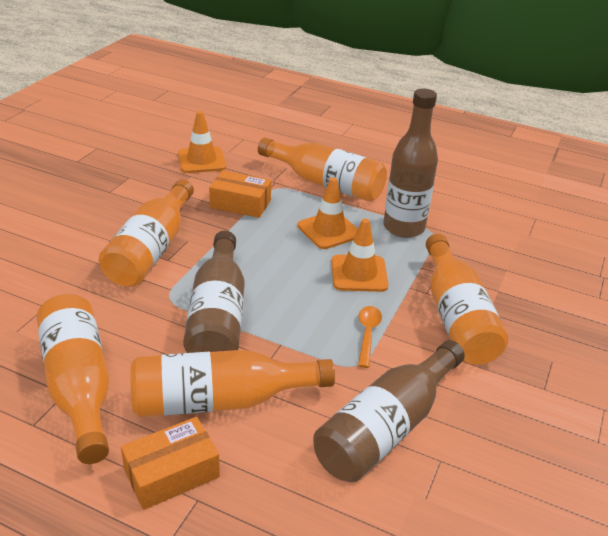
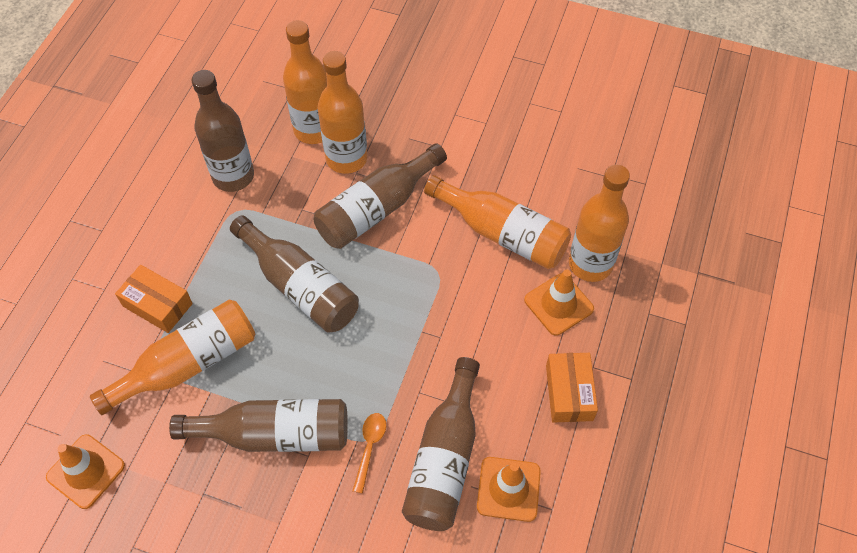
brown bottle: [183,231,244,353] [313,340,465,483] [383,88,438,238] = 3 -> [169,399,348,452] [191,70,254,192] [230,215,359,333] [314,143,447,249] [402,357,480,531] = 5

